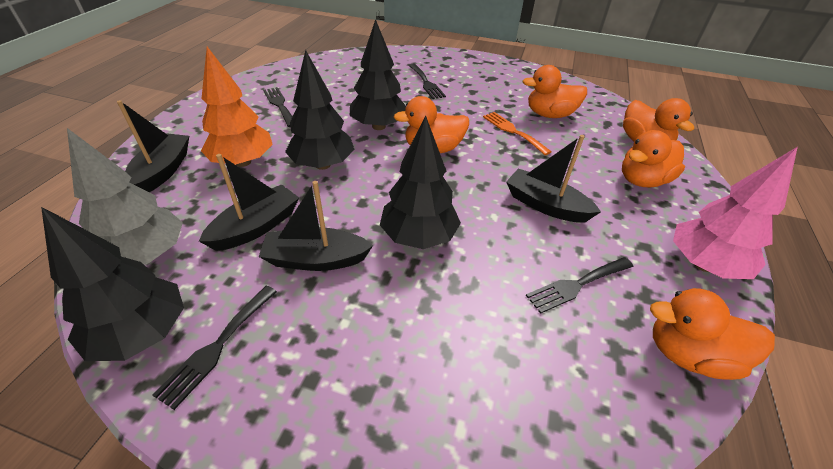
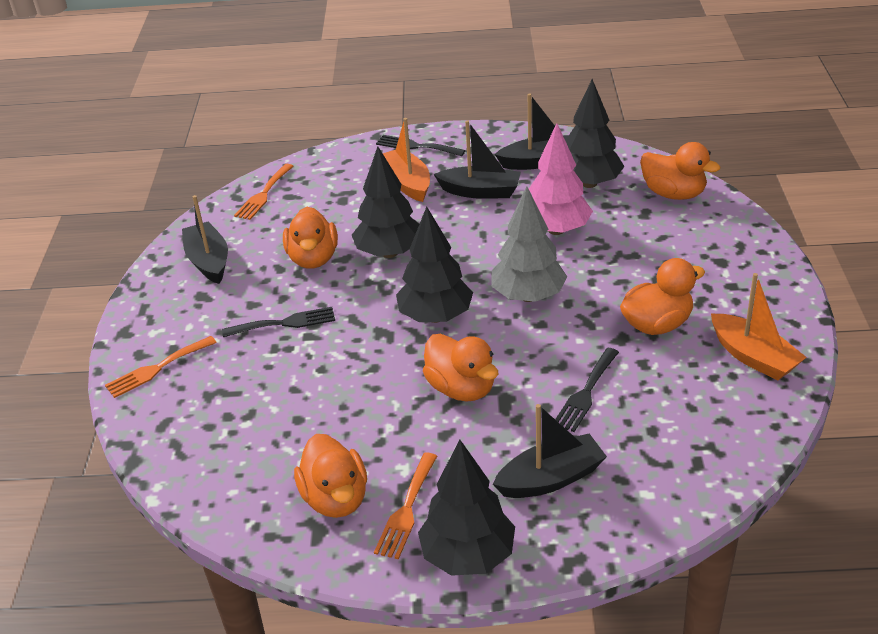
black fork: [152,286,277,410] [263,87,292,127] [409,64,446,99] [526,257,633,314] = 4 -> [222,307,335,337] [376,135,465,156] [555,348,619,432] = 3
orange boat: none = 0 -> [383,118,430,202] [711,273,807,380] = 2
orange fork: [483,112,552,155] = 1 -> [105,336,217,398] [234,164,294,220] [374,453,437,559] = 3
orange tree: [201,47,273,167] = 1 -> none = 0

